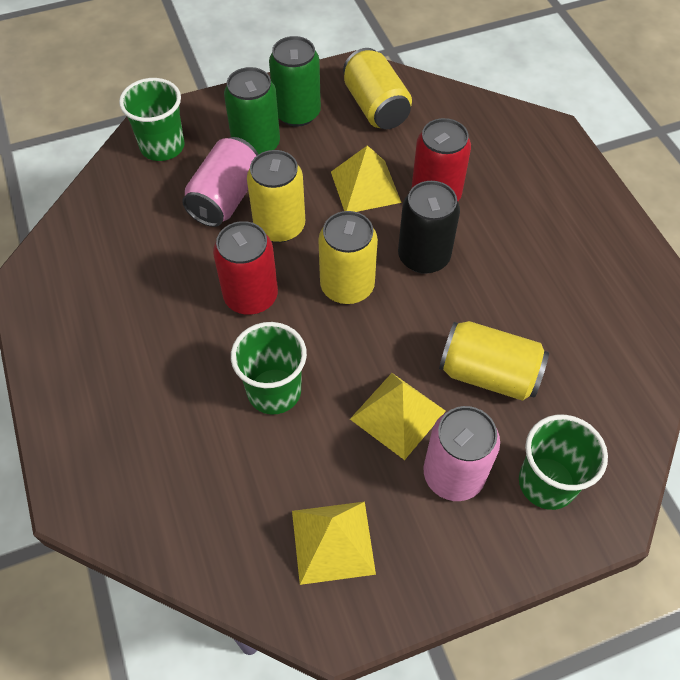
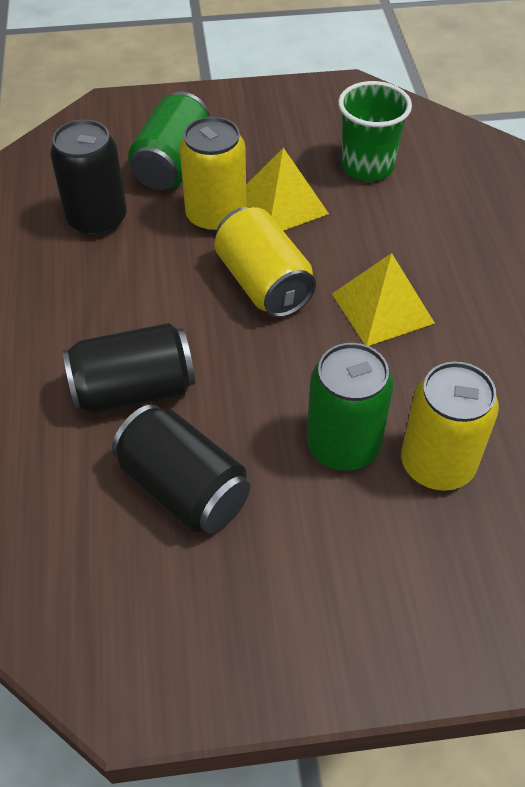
black can: [398,181,460,274] = 1 -> [50,120,127,236] [63,323,195,414] [112,404,250,533] = 3
green cup: [119,78,185,161] [231,322,307,415] [519,415,608,510] = 3 -> [338,81,412,181] = 1
pink can: [182,137,258,227] [423,406,500,501] = 2 -> none = 0
red can: [213,221,278,315] [412,118,471,201] = 2 -> none = 0
yellow can: [247,150,305,243] [318,211,378,304] [343,48,412,129] [439,321,549,401] = 4 -> [179,117,247,233] [215,207,316,318] [401,362,499,491] = 3
yellow pyramid: [292,502,376,585] [331,145,402,212] [350,373,446,460] = 3 -> [246,148,329,231] [332,253,435,346] = 2

